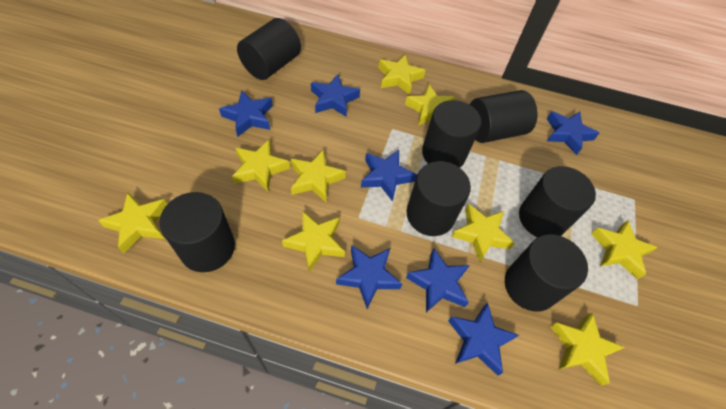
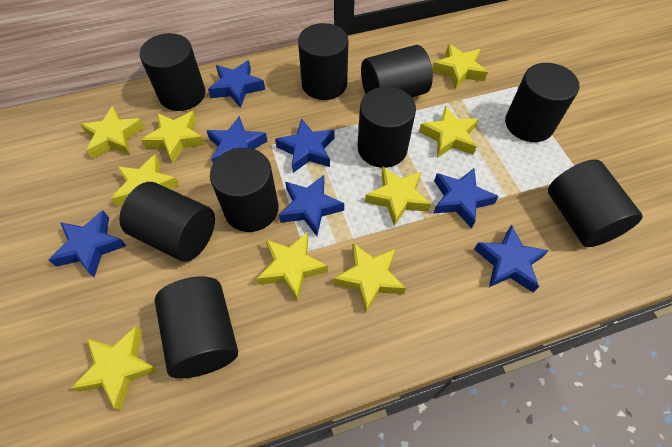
black cylinder: [160,192,235,272] [237,18,301,80] [407,161,471,236] [422,100,481,168] [470,90,537,143] [505,235,588,312] [519,166,596,237] = 7 -> [119,182,215,262] [139,33,205,111] [154,277,238,378] [210,148,279,232] [298,23,348,100] [358,87,416,168] [361,45,433,97] [505,63,579,142] [548,159,643,247] = 9

